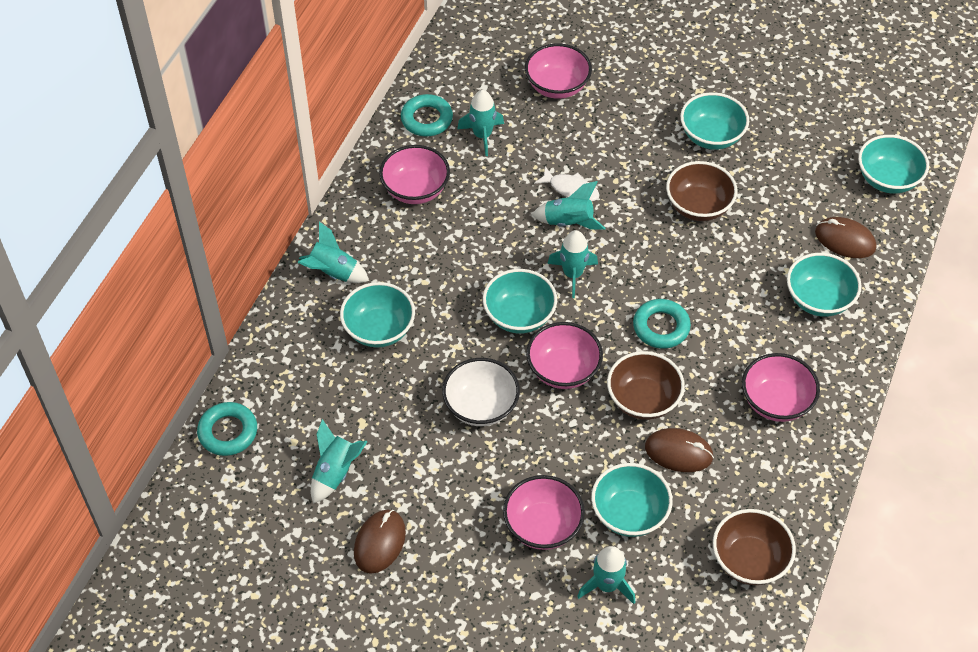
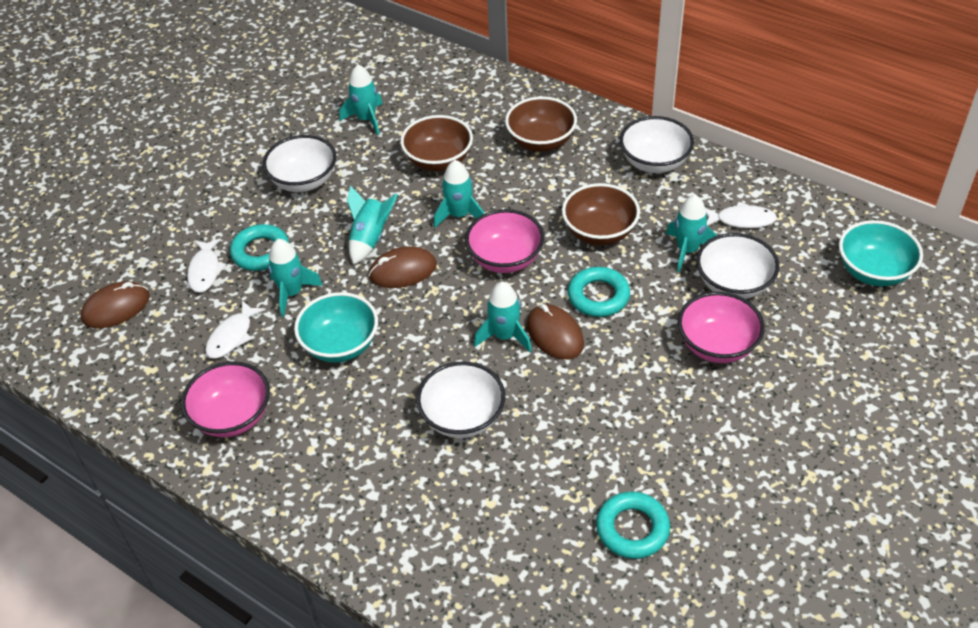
pink bowl: [379,145,450,204] [503,475,585,550] [525,44,592,99] [526,322,603,389] [742,353,820,422] = 5 -> [181,361,270,437] [465,209,544,273] [678,292,765,363] = 3
turquoise bowl: [340,282,415,348] [483,269,557,334] [591,463,673,537] [680,92,749,150] [787,253,862,317] [858,135,929,194] = 6 -> [294,292,378,363] [839,220,923,286] = 2
white bowl: [442,358,520,426] = 1 -> [263,135,336,192] [416,361,505,438] [620,116,694,173] [696,233,780,299] = 4
white fish: [534,166,600,201] = 1 -> [187,238,226,293] [205,300,266,359] [706,202,777,228] = 3

